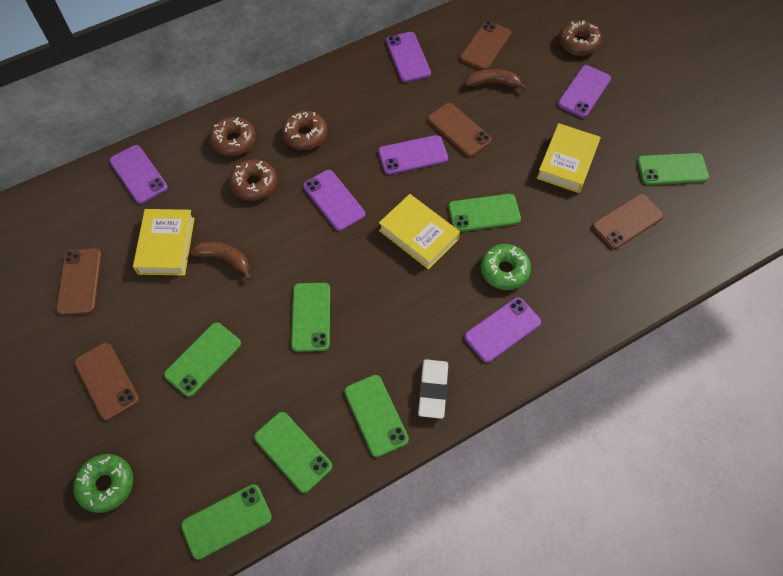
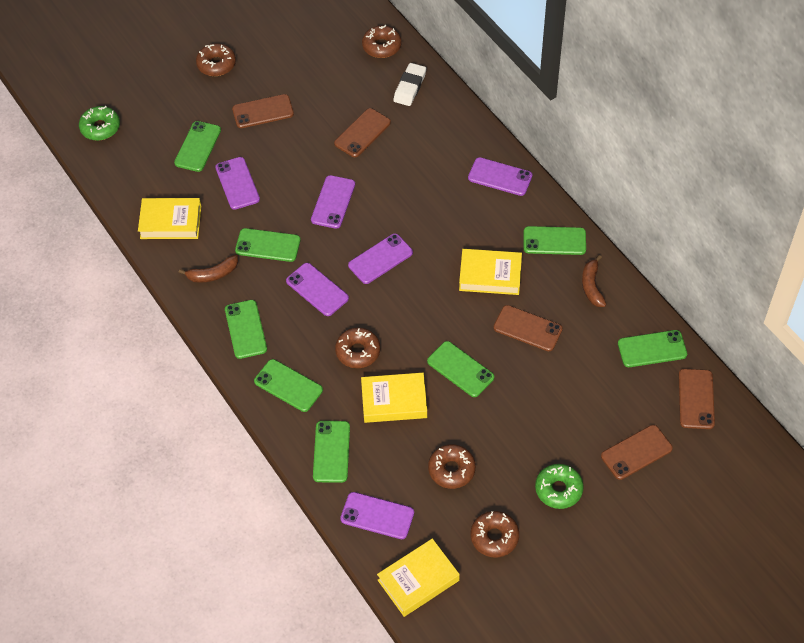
brown donut: [210,117,256,156] [230,159,277,201] [282,111,327,150] [559,20,602,56] = 4 -> [196,43,236,76] [335,328,380,368] [362,25,401,58] [428,444,476,489] [471,511,519,557] = 5
green phone: [164,322,241,397] [181,484,272,560] [254,412,332,493] [291,283,330,352] [344,375,409,457] [448,194,521,232] [637,153,709,185] = 7 -> [174,121,221,172] [225,300,267,359] [235,228,301,262] [254,359,323,412] [313,421,350,483] [427,341,494,397] [524,226,586,255] [618,330,687,367] = 8
yellow book: [133,209,195,276] [379,194,460,270] [537,123,601,193] = 3 -> [138,198,201,239] [361,373,427,423] [377,538,460,617] [459,249,522,295] = 4

